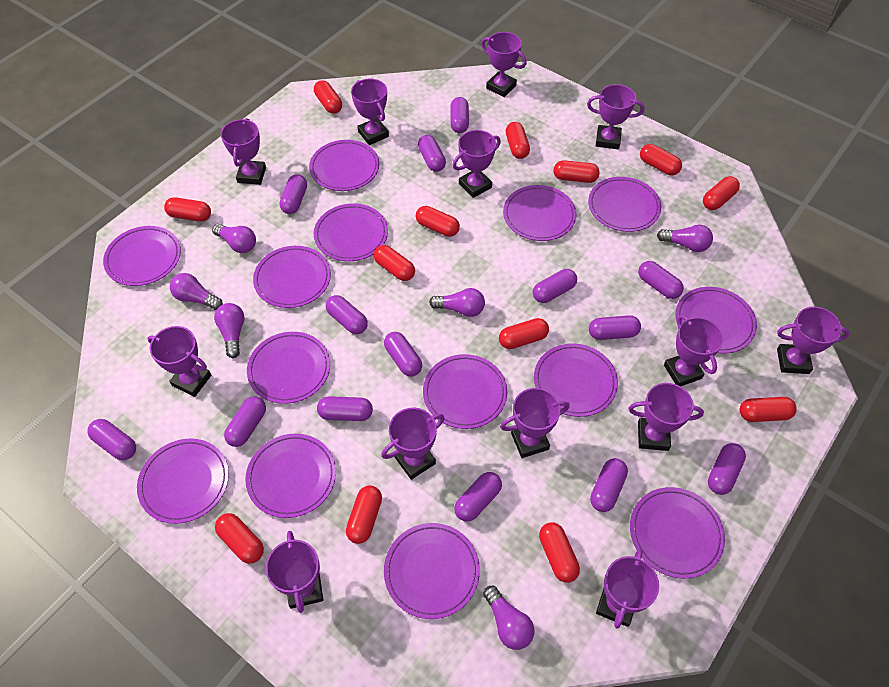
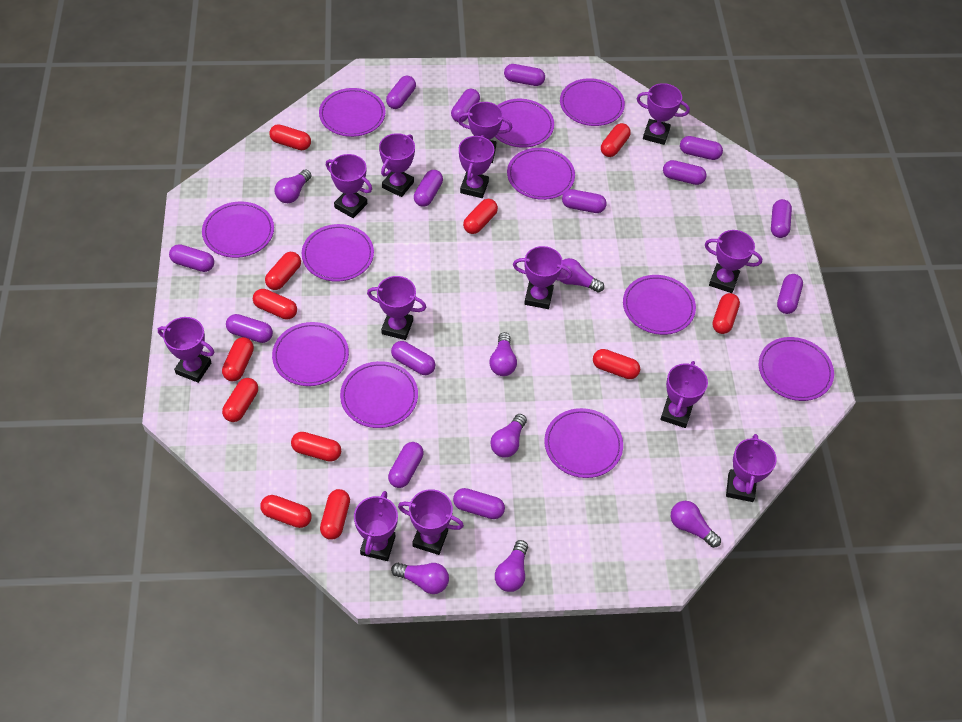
purple light bulb: [170,273,223,310] [212,224,256,253] [214,303,245,358] [429,288,485,317] [483,586,534,650] [657,225,713,252] = 6 -> [274,169,312,203] [391,563,449,594] [489,332,517,376] [490,414,527,458] [495,540,528,592] [558,258,604,293] [671,501,721,548] = 7
purple plate: [103,226,181,286] [137,439,229,524] [245,434,336,518] [247,332,330,404] [253,246,331,308] [309,140,379,191] [314,204,388,261] [384,523,480,619] [423,354,507,429] [503,185,576,241] [534,343,618,417] [588,177,661,232] [630,487,725,579] [675,287,757,354] = 14 -> [202,202,274,258] [272,322,349,386] [302,224,374,282] [319,88,386,137] [340,361,418,428] [495,99,554,148] [507,148,575,200] [544,408,623,478] [560,78,625,126] [623,275,696,335] [759,337,834,401] = 11
red capsule: [164,197,211,222] [215,513,264,564] [314,80,342,114] [346,486,382,544] [374,245,415,281] [416,206,460,237] [499,318,549,349] [506,122,530,159] [539,523,580,583] [554,160,600,183] [640,144,682,175] [703,176,740,210] [740,397,797,422] = 13 -> [222,337,254,381] [222,378,258,422] [253,289,297,320] [260,495,312,528] [265,252,301,290] [269,124,311,150] [291,432,341,462] [320,489,350,540] [463,199,498,234] [593,349,640,379] [601,123,631,157] [712,293,740,334] = 12

